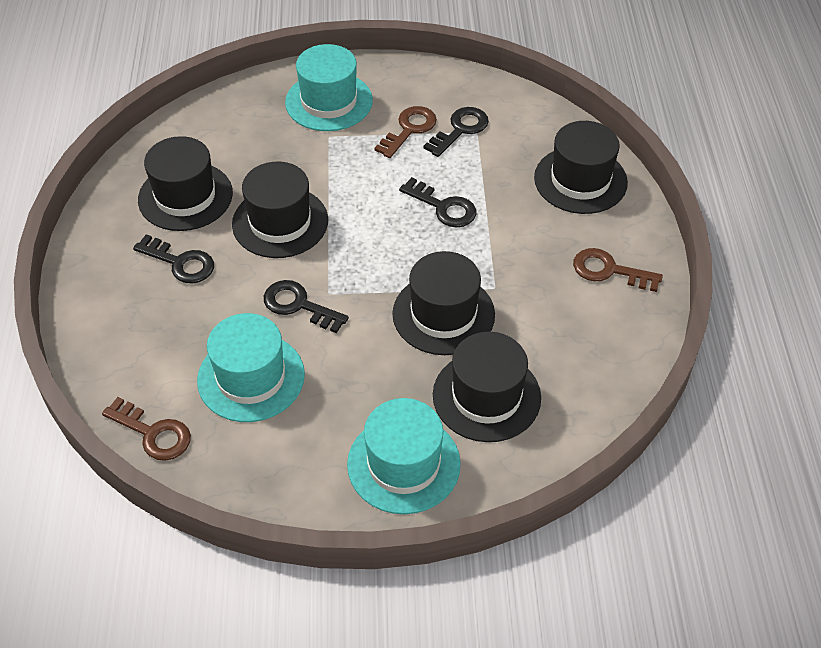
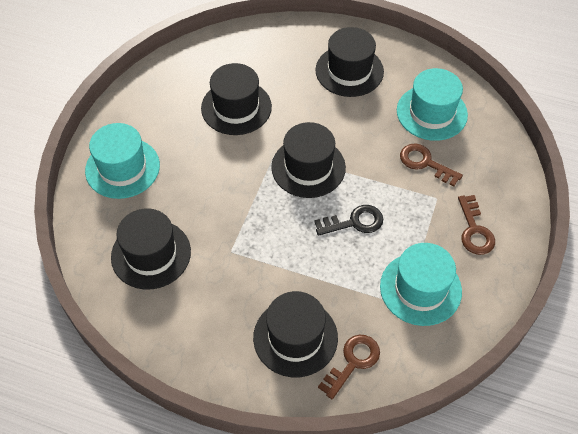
black key: [133,234,214,283] [264,280,349,333] [399,177,476,227] [423,107,489,157] = 4 -> [314,205,383,236] = 1

